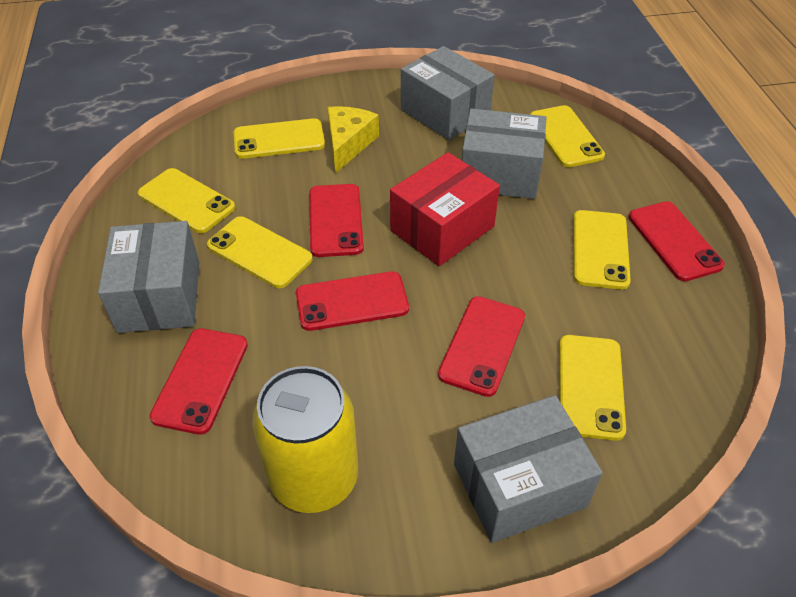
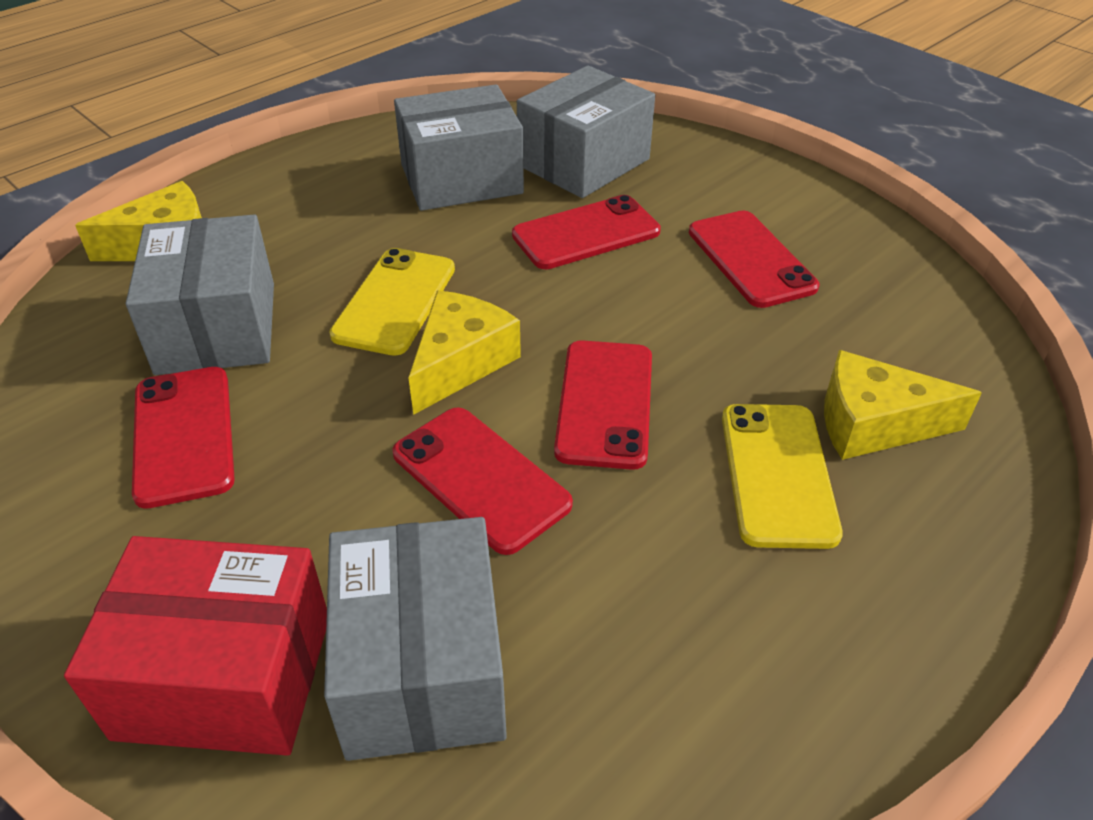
yellow can: [252,366,358,513] = 1 -> none = 0
yellow cheese: [327,106,379,173] = 1 -> [75,181,202,261] [408,291,521,415] [824,350,982,460] = 3
yellow phone: [138,168,235,233] [207,216,313,288] [234,118,325,159] [530,105,605,167] [559,335,626,441] [573,210,631,290] = 6 -> [329,248,455,356] [722,404,843,549] = 2

